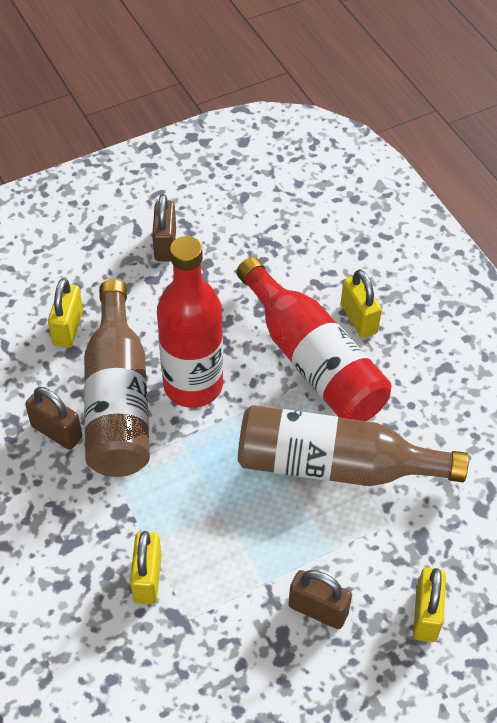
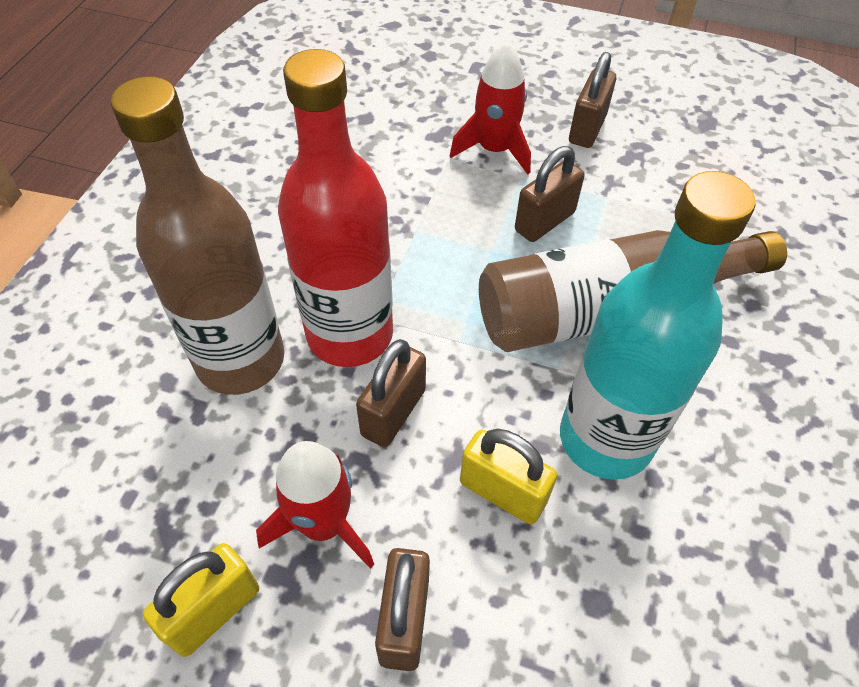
brown padlock: [25,387,82,450] [152,194,176,261] [289,570,352,629] = 3 -> [356,339,426,447] [375,548,430,671] [515,146,585,242] [569,52,616,148] = 4
red bottle: [157,236,223,408] [236,257,391,421] = 2 -> [278,49,393,367] = 1
red rocket: none = 0 -> [256,441,374,569] [450,43,531,174] = 2
turquoise bottle: none = 0 -> [560,171,756,480] = 1
yellow padlock: [48,278,83,348] [130,531,162,604] [341,269,382,338] [413,568,446,642] = 4 -> [143,543,259,657] [460,429,557,524] = 2

